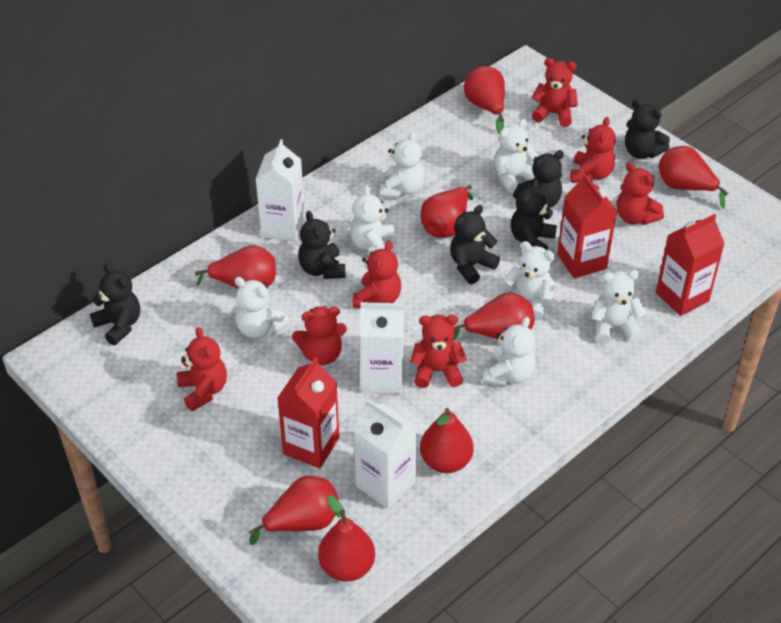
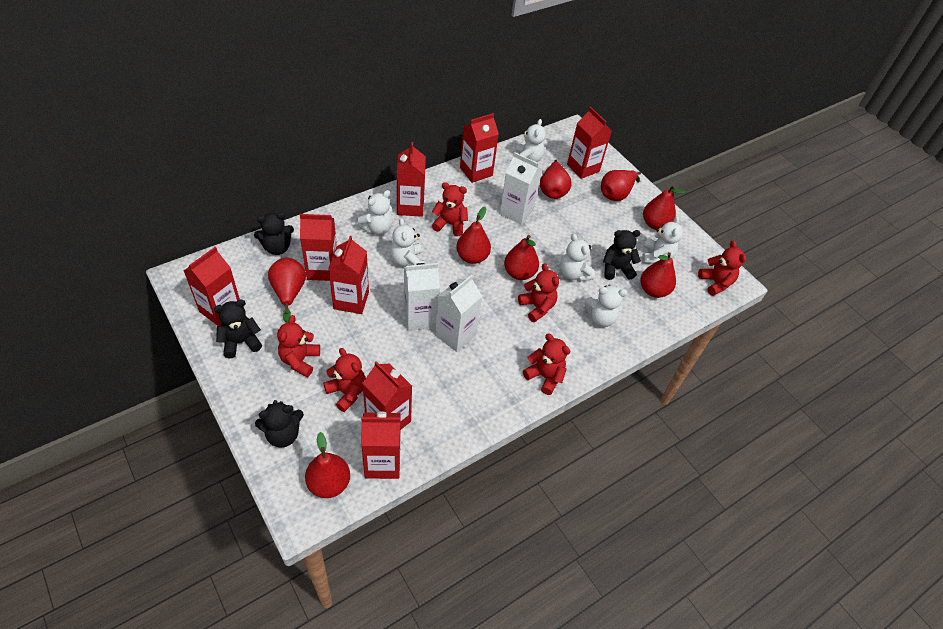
black teddy bear: [90,263,140,345] [298,211,346,279] [450,205,500,284] [511,179,557,250] [513,150,564,208] [625,99,670,159] = 6 -> [214,300,262,358] [254,212,294,255] [255,400,304,447] [603,230,641,280] = 4
red carton: [277,357,339,469] [557,174,617,279] [656,214,725,316] = 3 -> [184,247,240,326] [300,214,337,281] [328,236,369,314] [361,412,401,479] [362,361,412,430] [397,142,426,217] [460,113,499,183] [567,107,612,179] = 8
red teddy bear: [177,327,227,411] [292,306,347,365] [352,241,401,308] [410,315,467,388] [532,58,578,127] [570,117,616,183] [617,162,664,225] = 7 -> [277,315,320,377] [323,348,365,412] [432,182,468,236] [518,263,559,322] [523,334,571,395] [698,241,746,296] = 6
white teddy bear: [234,277,289,339] [350,185,395,255] [380,131,425,198] [483,317,536,386] [494,119,539,194] [503,241,555,320] [591,270,646,344] = 7 -> [357,190,393,235] [390,218,424,266] [516,119,546,162] [560,234,595,282] [585,285,627,327] [642,216,683,264] = 6

